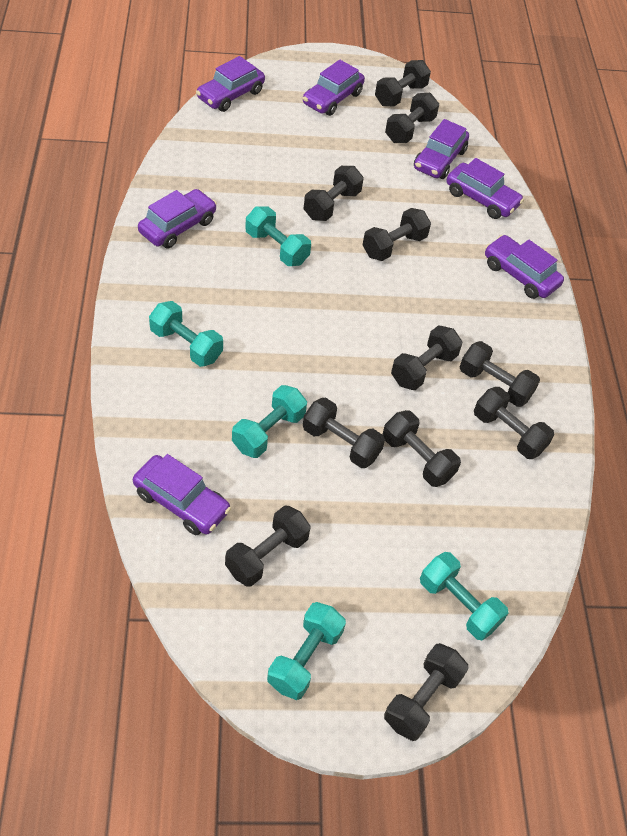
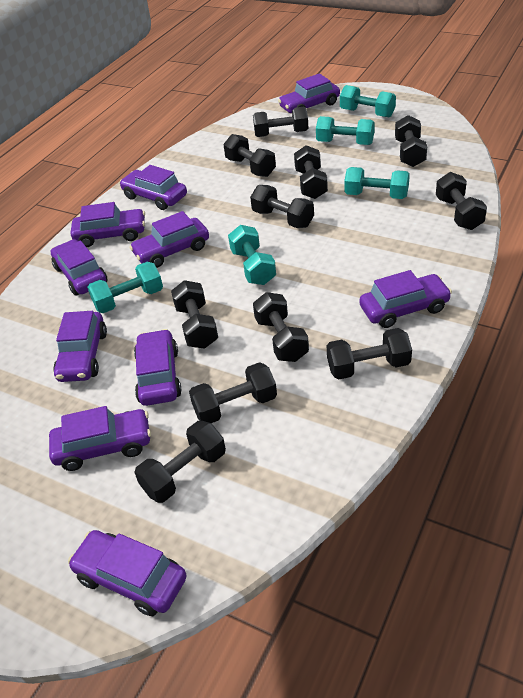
purple car: [133,454,231,535] [138,189,217,249] [196,56,265,112] [303,60,365,116] [414,119,469,179] [446,158,524,219] [485,235,564,299] = 7 -> [49,406,151,471] [51,239,108,296] [53,311,107,382] [68,530,187,616] [71,202,145,247] [119,165,187,210] [129,211,209,268] [134,329,182,406] [278,74,340,113] [360,270,452,328] = 10

